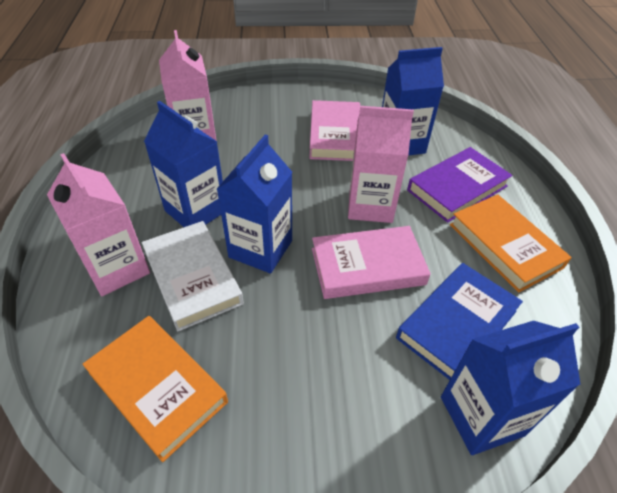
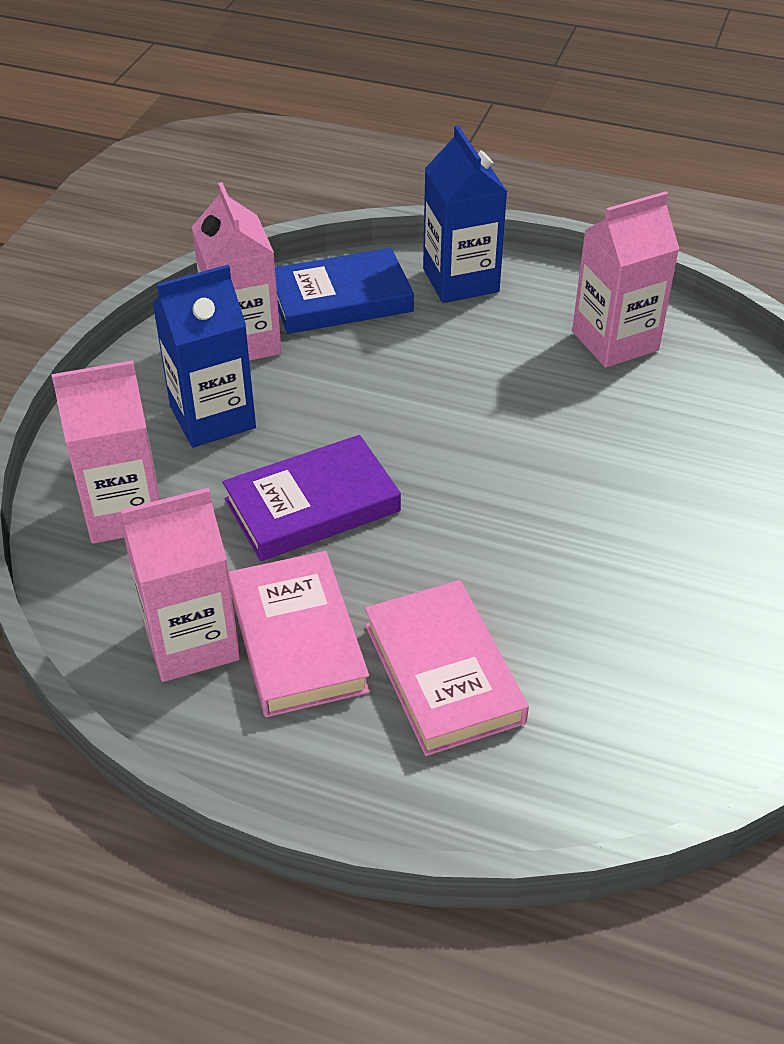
blue carton: [144,101,223,227] [217,134,292,273] [382,47,444,156] [441,321,581,455] = 4 -> [153,265,256,447] [423,125,507,303] = 2
orange book: [83,316,228,462] [450,194,572,293] = 2 -> none = 0
pink carton: [47,153,150,296] [159,30,217,141] [348,106,414,223] = 3 -> [51,360,160,544] [121,487,240,682] [192,182,282,361] [572,191,679,368] = 4
white book: [142,221,244,331] = 1 -> none = 0

